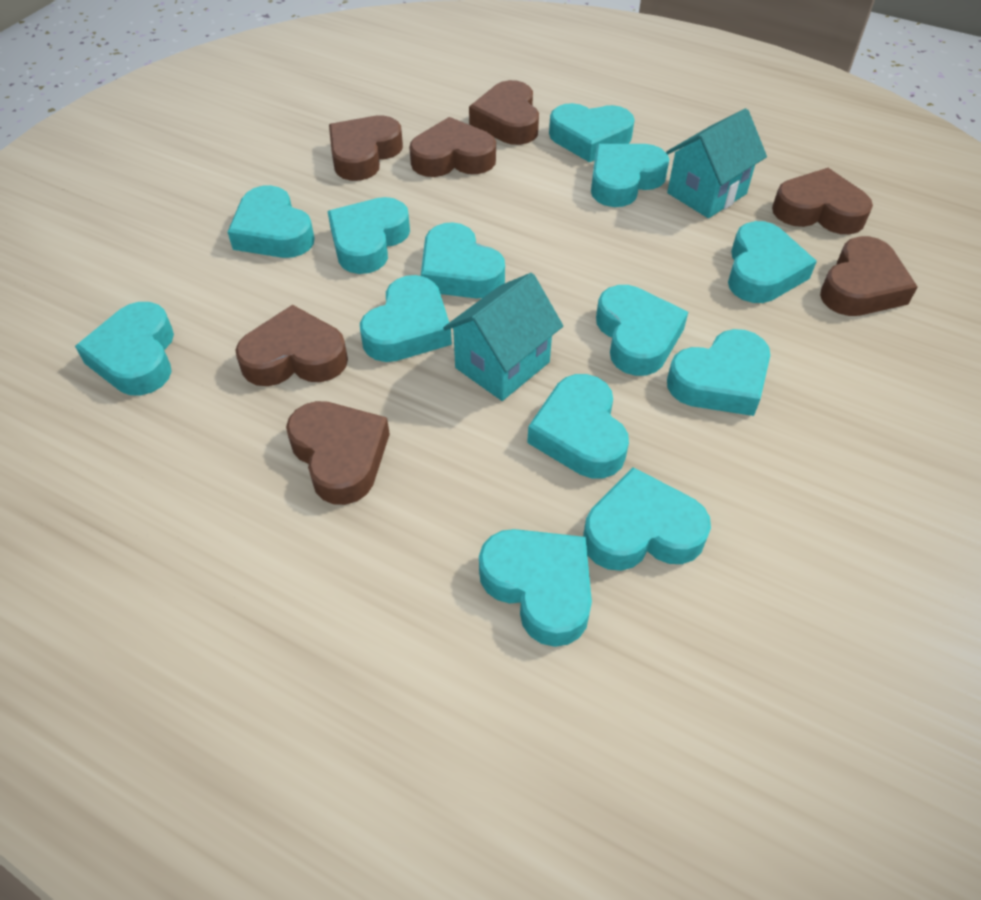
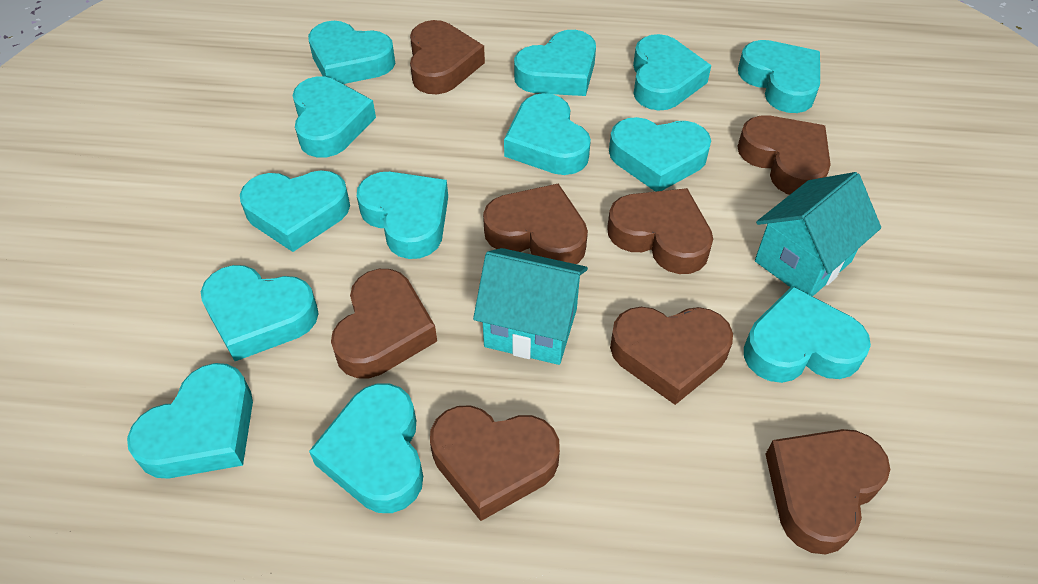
brown heart: [235,305,348,386] [286,401,390,505] [329,115,403,181] [409,117,496,177] [469,80,539,145] [772,168,873,234] [820,236,918,316] = 7 -> [331,269,437,378] [410,20,485,94] [430,405,560,521] [483,183,588,264] [607,188,713,274] [610,307,733,405] [737,116,831,195] [766,429,890,555] = 8

